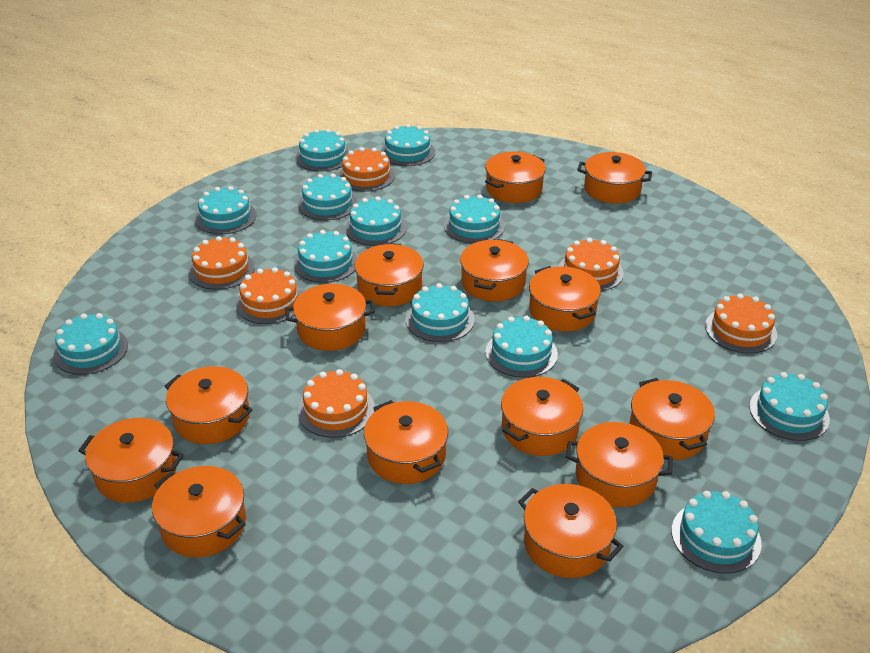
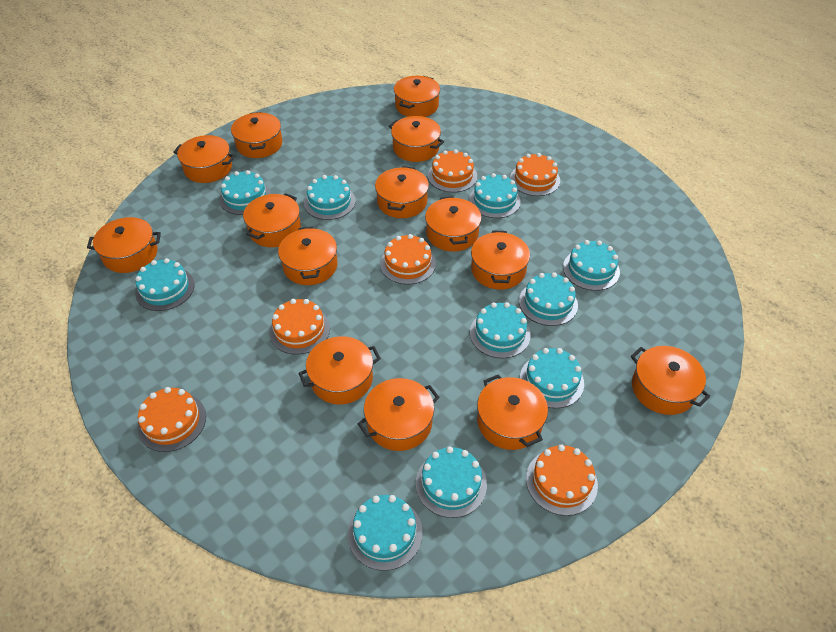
turquoise cake: [53,313,128,375] [195,186,256,234] [294,230,357,283] [295,129,349,171] [298,173,357,220] [345,196,407,246] [381,124,435,166] [406,283,475,342] [444,195,505,244] [485,316,558,378] [672,491,762,574] [749,372,830,441] = 12 -> [135,258,194,311] [219,170,271,215] [304,175,356,220] [348,495,423,571] [416,447,487,518] [469,173,521,218] [470,302,531,358] [519,272,578,326] [520,348,584,408] [563,240,620,291] = 10

